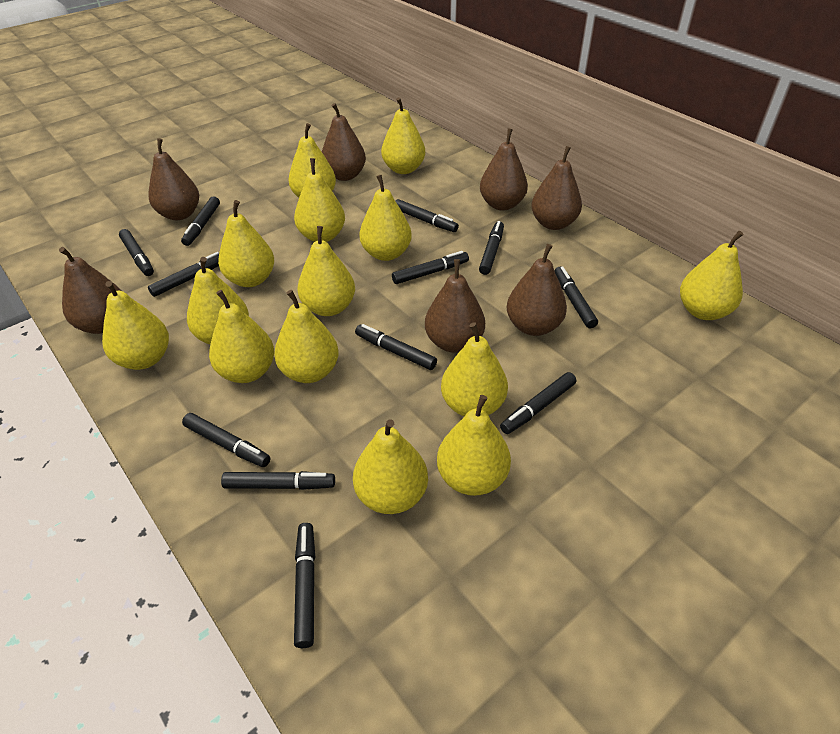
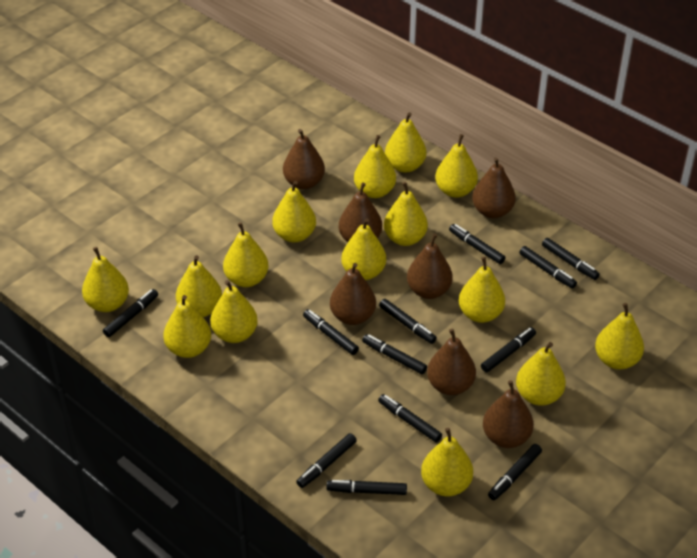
yellow pear: [102,281,169,370] [187,257,249,344] [209,290,274,383] [218,200,274,287] [274,290,339,383] [289,123,336,198] [294,158,345,242] [297,226,355,316] [353,419,428,514] [359,175,412,261] [381,97,425,174] [437,395,511,496] [441,322,508,416] [680,231,743,320] = 14 -> [82,247,129,312] [163,295,211,358] [176,255,222,317] [210,280,258,343] [223,222,268,287] [272,181,316,242] [341,218,386,280] [354,135,396,198] [384,182,428,246] [385,112,426,173] [421,428,473,496] [435,134,478,198] [459,257,505,323] [516,342,566,406] [595,303,644,369] = 15

